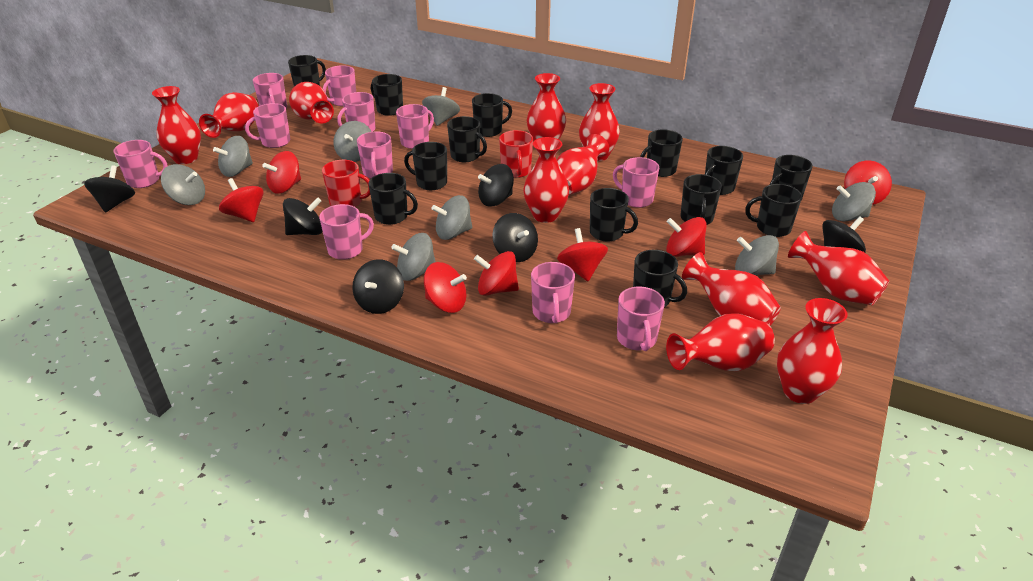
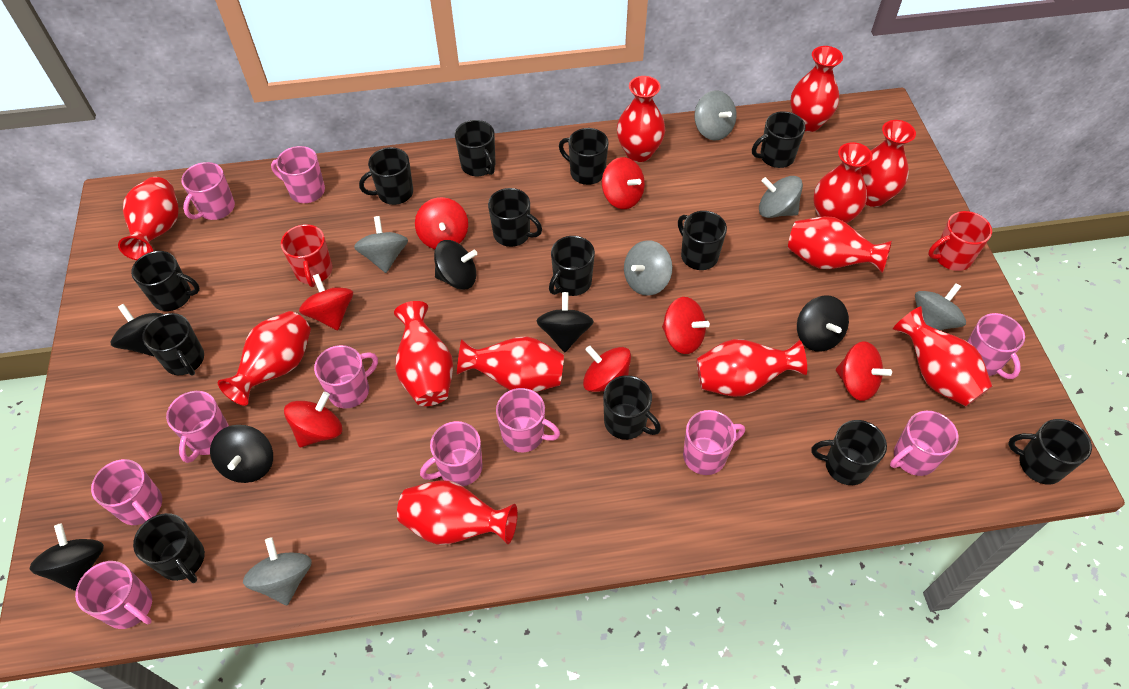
grey spinning top: [161,164,205,205] [213,136,253,177] [333,121,371,162] [391,233,436,281] [422,87,460,126] [432,195,472,240] [735,235,779,275] [832,182,876,221] = 8 -> [243,537,312,605] [354,216,408,273] [624,240,673,296] [694,91,736,141] [759,176,803,218] [915,283,966,330] = 6
red vase: [152,86,201,164] [199,92,258,138] [289,82,334,123] [523,137,569,223] [527,73,566,141] [557,134,609,195] [579,83,620,161] [666,314,775,371] [682,252,781,325] [777,298,848,404] [788,231,889,305] = 11 -> [118,177,179,260] [218,311,311,406] [394,301,453,406] [397,480,518,545] [457,336,564,392] [617,76,665,162] [696,339,807,397] [788,216,892,273] [790,46,843,132] [813,142,872,223] [861,120,916,207] [893,306,992,407] = 12

